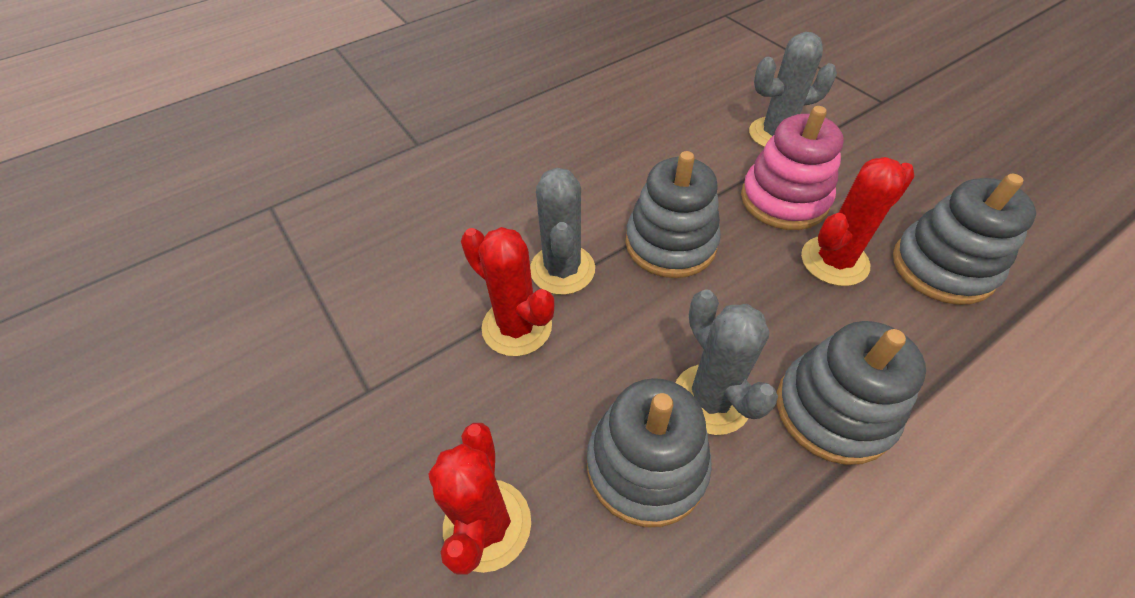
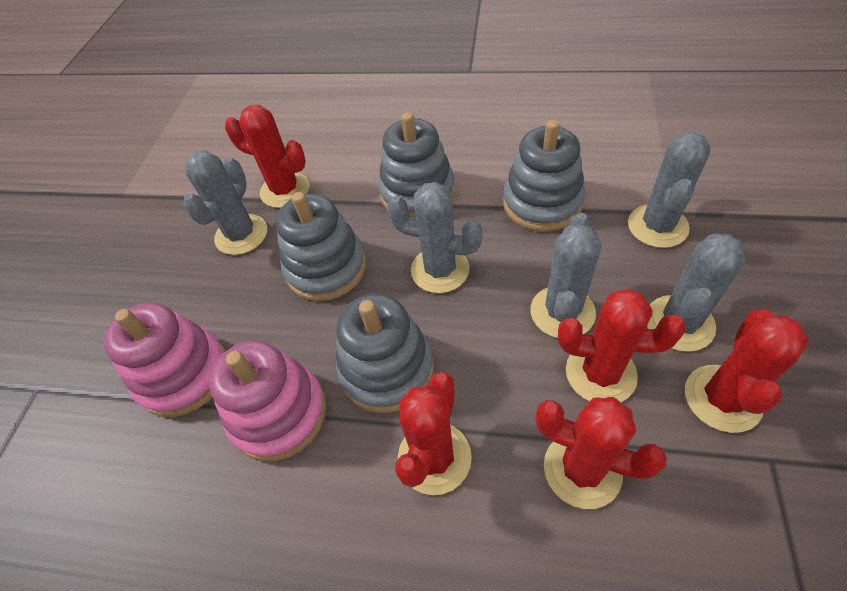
grey cactus: [530,168,595,295] [675,289,778,435] [749,32,837,147] = 3 -> [183,150,267,255] [387,182,483,293] [530,213,601,338] [628,132,711,248] [647,233,746,352] = 5
pink stacking toy: [741,106,844,230] = 1 -> [104,303,226,417] [209,341,327,461] = 2
red cactus: [429,423,531,575] [461,227,554,356] [801,157,915,286] = 3 -> [225,105,310,208] [395,372,472,495] [535,397,667,509] [558,289,686,402] [685,309,809,433] = 5

